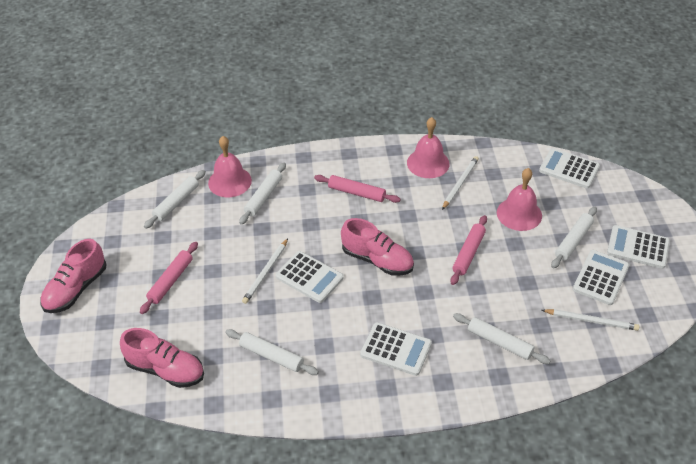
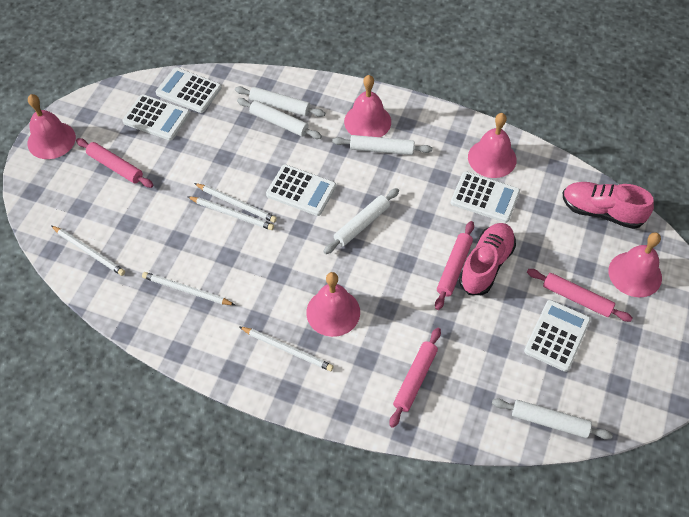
pink bell: [208,136,252,197] [407,117,450,178] [497,168,542,231] = 3 -> [27,94,76,159] [306,272,360,337] [344,75,391,137] [468,113,517,178] [608,232,662,297] = 5
pink rolling pin: [140,242,198,314] [314,175,400,203] [450,215,487,285] = 3 -> [76,138,153,188] [389,328,441,428] [435,221,474,310] [527,269,633,322] = 4
pink shoe: [40,239,107,313] [120,328,204,388] [341,218,414,276] = 3 -> [459,223,516,295] [563,182,654,229] = 2
white pencil: [242,238,288,304] [442,156,479,210] [542,309,639,331] = 3 -> [51,226,125,276] [142,272,235,305] [187,196,274,230] [194,183,277,223] [240,327,334,371] = 5

